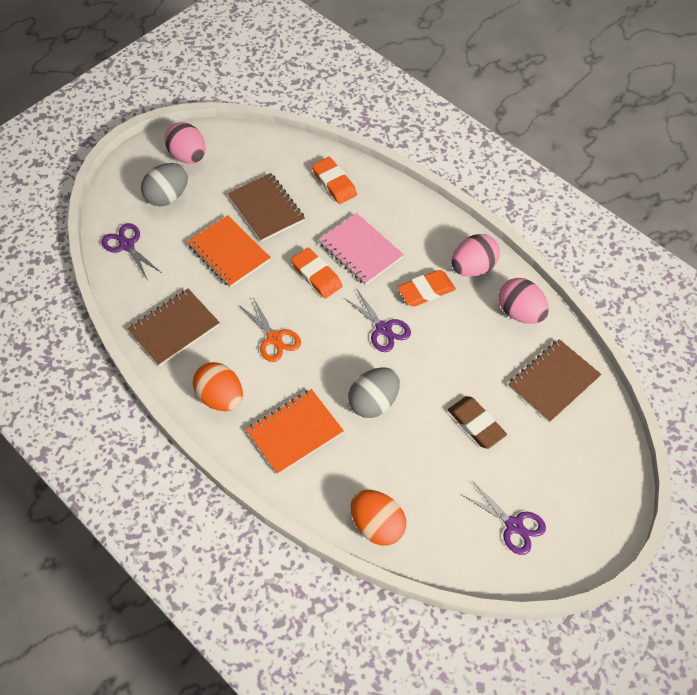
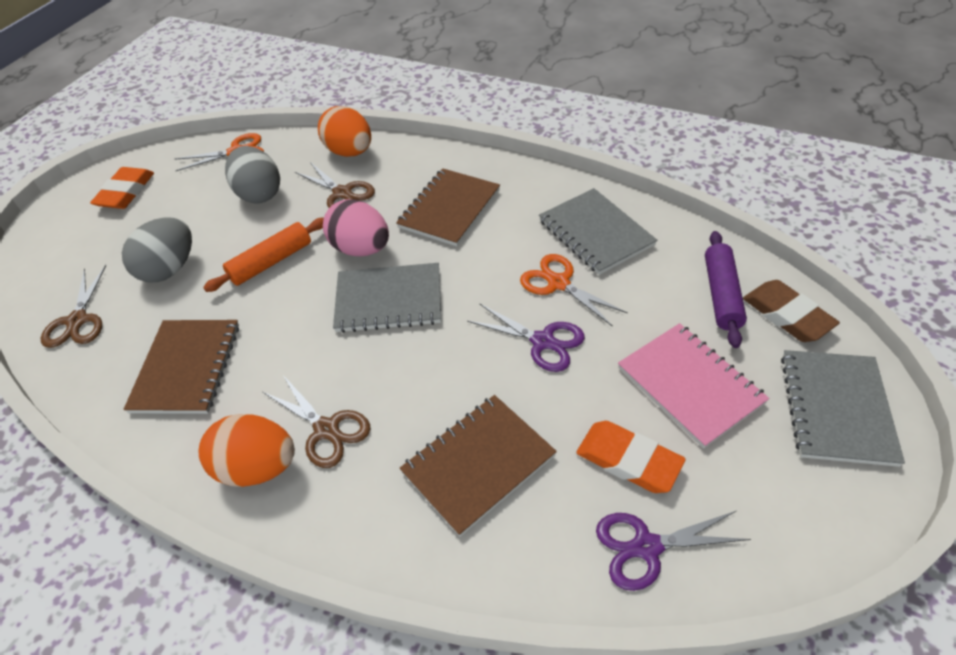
brown scissors: none = 0 -> [41,265,106,348] [263,375,370,468] [295,162,375,208] = 3
grey notebook: none = 0 -> [333,263,441,333] [539,188,657,275] [781,350,905,467] = 3
orange eraser: [291,247,342,298] [312,157,357,204] [397,270,456,307] = 3 -> [90,167,154,209] [576,421,686,493] = 2
orange notebook: [187,215,271,288] [246,389,344,475] = 2 -> none = 0
orange rolling pin: none = 0 -> [203,218,324,292] = 1
orange scissors: [239,297,301,362] = 1 -> [175,133,264,171] [520,254,628,327] = 2
pink egg: [165,122,206,164] [451,234,500,277] [498,278,549,324] = 3 -> [323,199,389,256] = 1
purple rolling pin: none = 0 -> [705,231,747,348] = 1
purple scissors: [101,223,162,279] [344,290,411,352] [462,481,546,555] = 3 -> [467,303,585,372] [596,511,751,591] = 2

